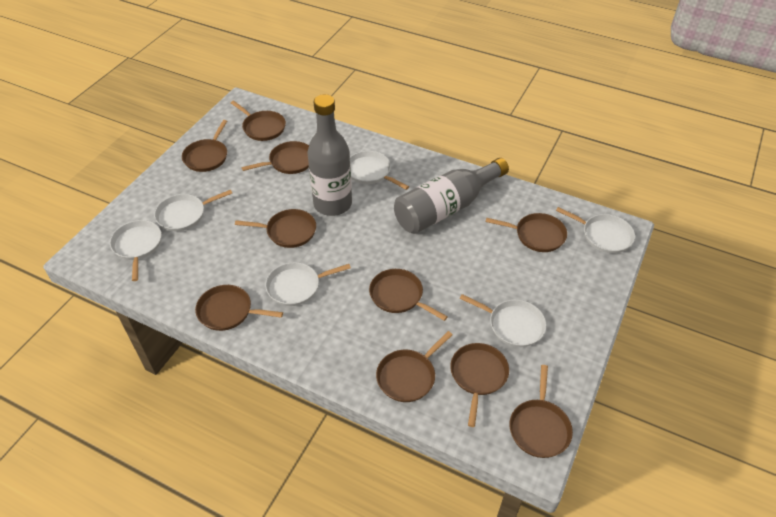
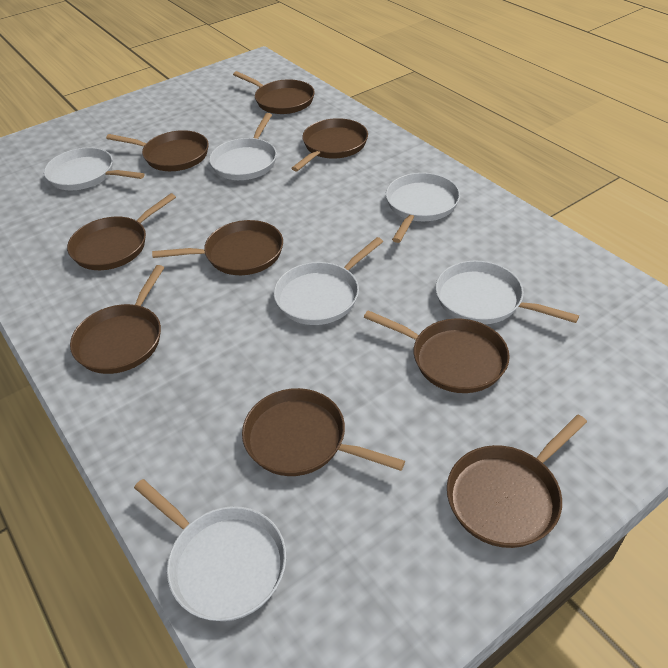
brown pan: [182,120,227,172] [195,285,283,331] [231,101,286,141] [235,209,316,248] [241,141,309,174] [369,269,448,321] [376,331,453,402] [450,343,509,427] [486,213,567,252] [510,365,573,458] = 10 -> [67,193,176,270] [70,265,164,374] [106,130,209,171] [152,220,283,275] [233,71,315,114] [242,388,405,476] [291,118,368,171] [364,310,510,393] [447,415,587,548] = 9
grey bottle: [307,94,352,216] [394,158,509,234] = 2 -> none = 0

